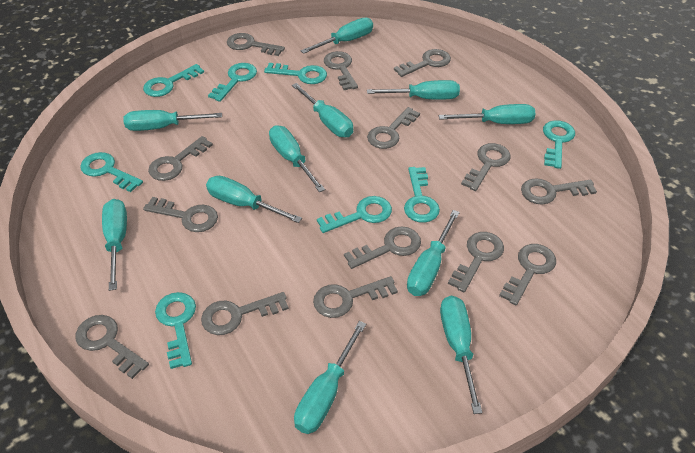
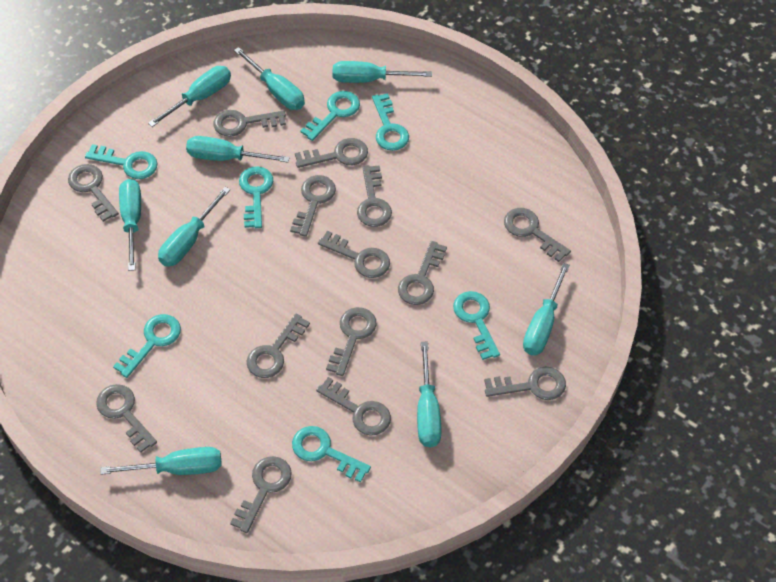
turquoise key: [80,152,143,192] [143,64,204,97] [155,292,196,369] [208,63,257,102] [264,63,327,84] [317,196,392,233] [404,167,440,223] [543,120,575,169] = 8 -> [85,144,158,179] [113,314,181,378] [239,166,273,228] [292,426,371,483] [300,91,360,141] [372,93,409,151] [453,291,500,360] = 7
turquoise screwdriver: [102,199,127,291] [123,110,222,131] [206,176,302,223] [269,125,325,192] [292,83,353,138] [294,321,366,434] [300,17,373,54] [367,80,460,100] [407,210,460,296] [439,104,535,124] [440,296,482,414] = 11 -> [100,447,221,475] [119,179,141,271] [148,66,231,127] [158,187,230,267] [186,136,290,163] [234,47,305,110] [333,61,432,83] [417,342,441,447] [523,263,570,355] = 9

